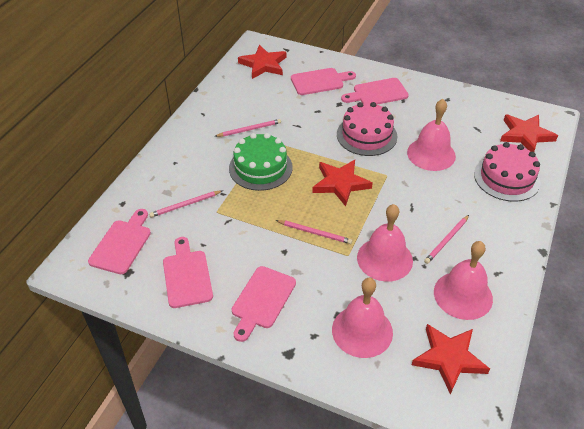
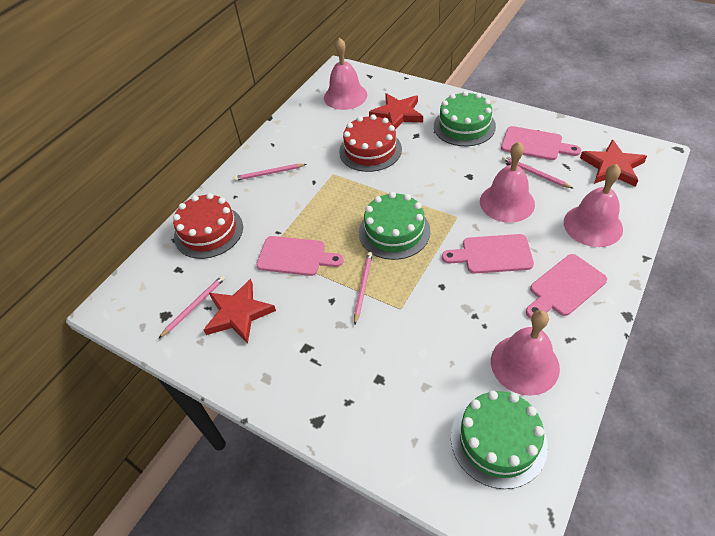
green cake: [229,133,293,191] = 1 -> [359,192,431,260] [434,91,496,146] [451,390,548,489] = 3
pink cake: [337,102,398,156] [474,142,540,202] = 2 -> none = 0
pink cutting board: [88,209,151,274] [163,237,213,308] [232,266,296,342] [291,68,356,95] [341,78,409,105] = 5 -> [256,236,344,276] [442,234,534,273] [501,126,581,160] [526,254,607,319] = 4
red cake: none = 0 -> [173,193,243,259] [339,114,402,172] = 2
red star: [238,45,286,79] [312,160,373,206] [412,324,490,394] [500,115,558,152] = 4 -> [204,279,276,344] [369,93,423,130] [580,139,647,187] = 3

